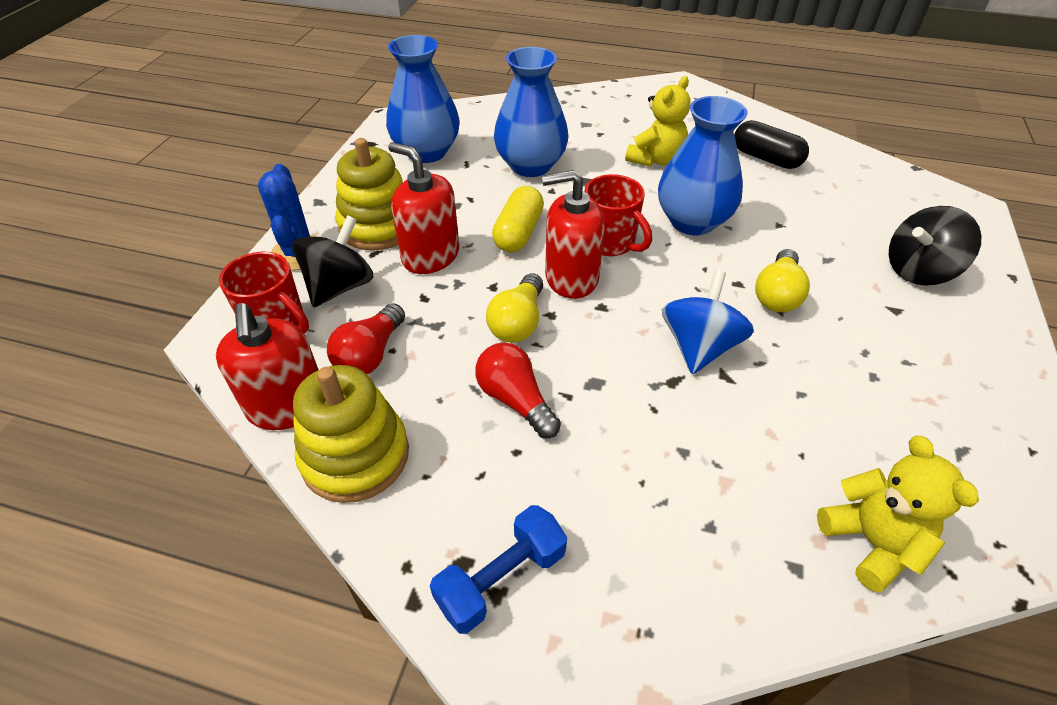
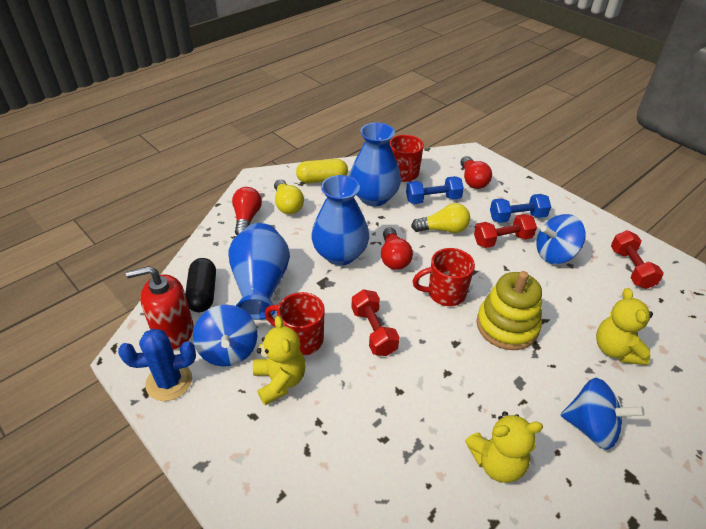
black spinning top: [292,215,373,307] [889,206,982,286] = 2 -> none = 0
blue dumbbell: [430,505,567,634] = 1 -> [406,176,464,204] [490,194,551,223] = 2
blue spinning top: [662,270,754,374] = 1 -> [193,305,257,367] [536,214,586,264] [561,378,645,450] = 3
red dumbbell: none = 0 -> [352,290,399,356] [474,214,537,248] [611,230,664,289] = 3
red light bulb: [327,303,405,374] [475,343,561,438] = 2 -> [232,187,262,235] [381,227,413,270] [460,156,492,189] = 3
red mug: [219,252,309,334] [585,174,652,256] = 2 -> [265,292,325,356] [389,135,424,182] [413,248,475,306] = 3
red soap dispenser: [216,303,318,430] [388,142,459,274] [542,170,605,299] = 3 -> [126,266,194,349] = 1
yellow stacking toy: [293,365,409,503] [335,138,403,251] = 2 -> [476,271,542,350] = 1
yellow teddy bear: [625,76,690,167] [817,436,979,593] = 2 -> [253,316,306,405] [465,411,543,483] [596,288,653,365] = 3

